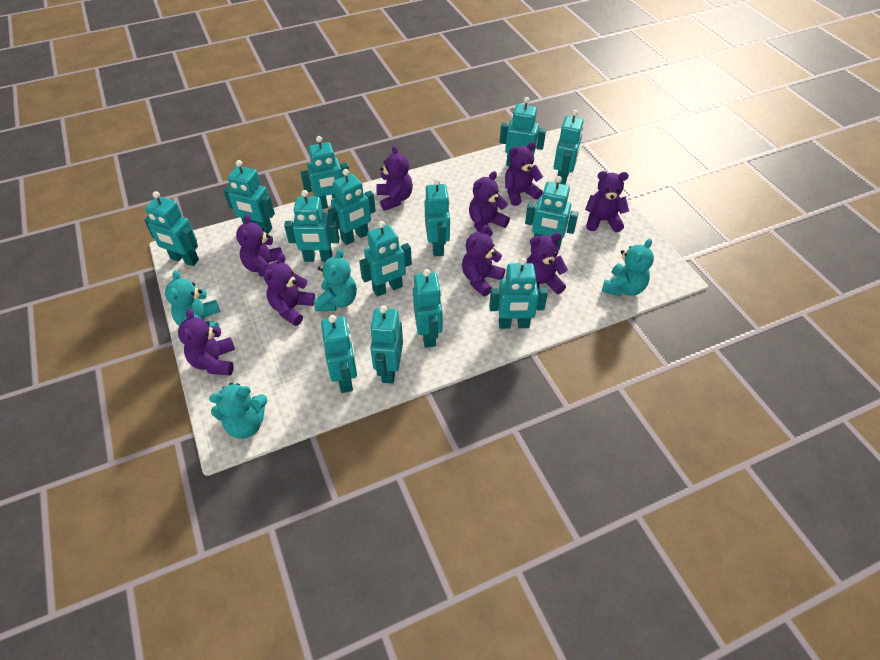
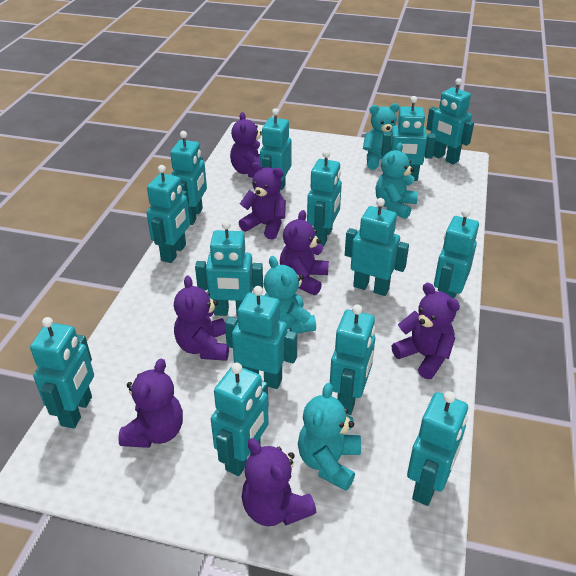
purple teddy bear: [178,309,235,376] [236,214,282,277] [264,253,315,326] [376,146,413,211] [462,225,505,296] [469,171,510,237] [505,142,543,206] [527,232,568,294] [585,171,629,232] = 9 -> [118,359,183,448] [174,276,229,361] [230,112,262,178] [239,162,286,239] [242,438,316,526] [280,210,329,295] [392,283,460,379] = 7

